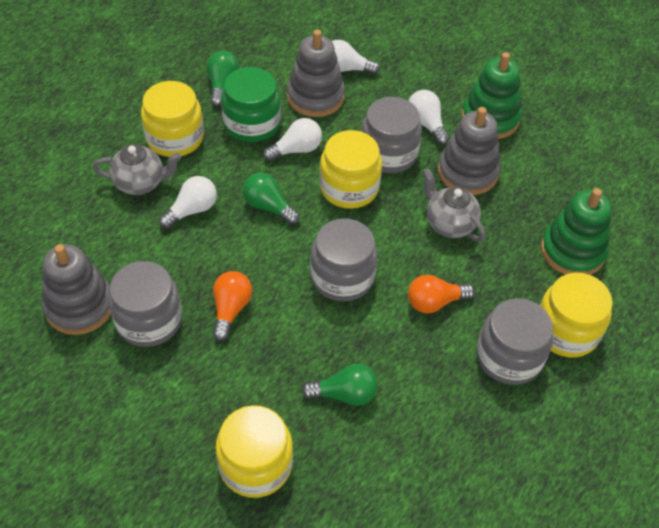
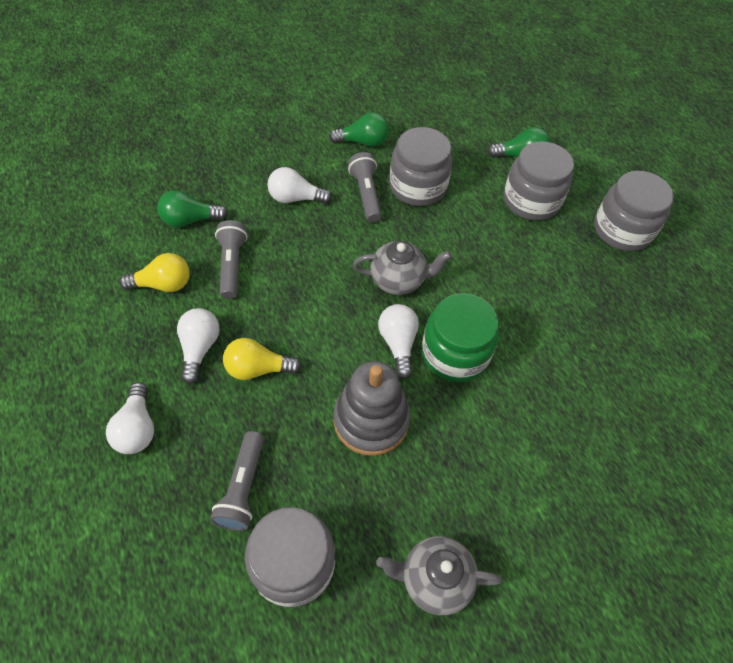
green stacking toy: [462,52,522,139] [541,188,611,275] = 2 -> none = 0
grey flashlight: none = 0 -> [210,431,264,531] [215,220,248,299] [348,152,382,223] = 3
grey stacking toy: [42,244,111,335] [287,30,345,117] [438,107,501,195] = 3 -> [333,361,410,456] = 1
orange light bulb: [213,271,252,341] [408,275,475,313] = 2 -> none = 0
yellow jar: [141,81,204,157] [216,405,293,498] [319,130,382,209] [540,273,613,357] = 4 -> none = 0
yellow light bulb: none = 0 -> [119,253,190,292] [223,338,302,380] = 2

